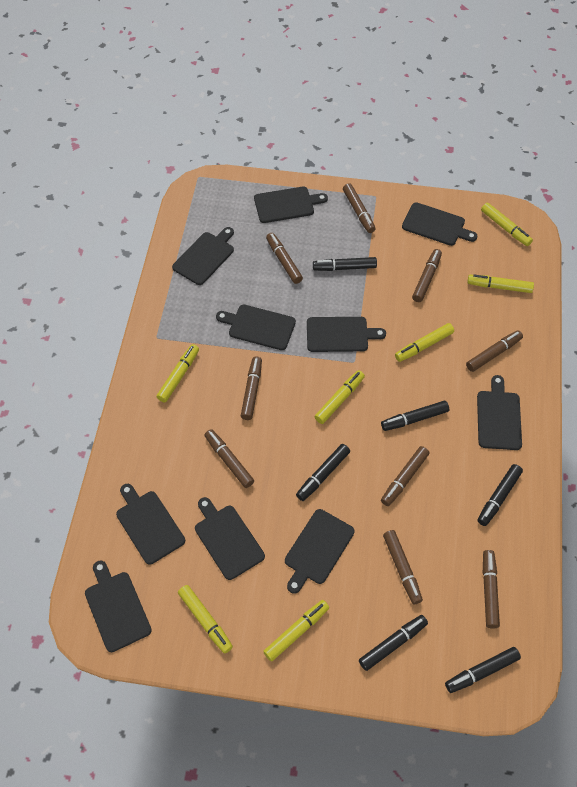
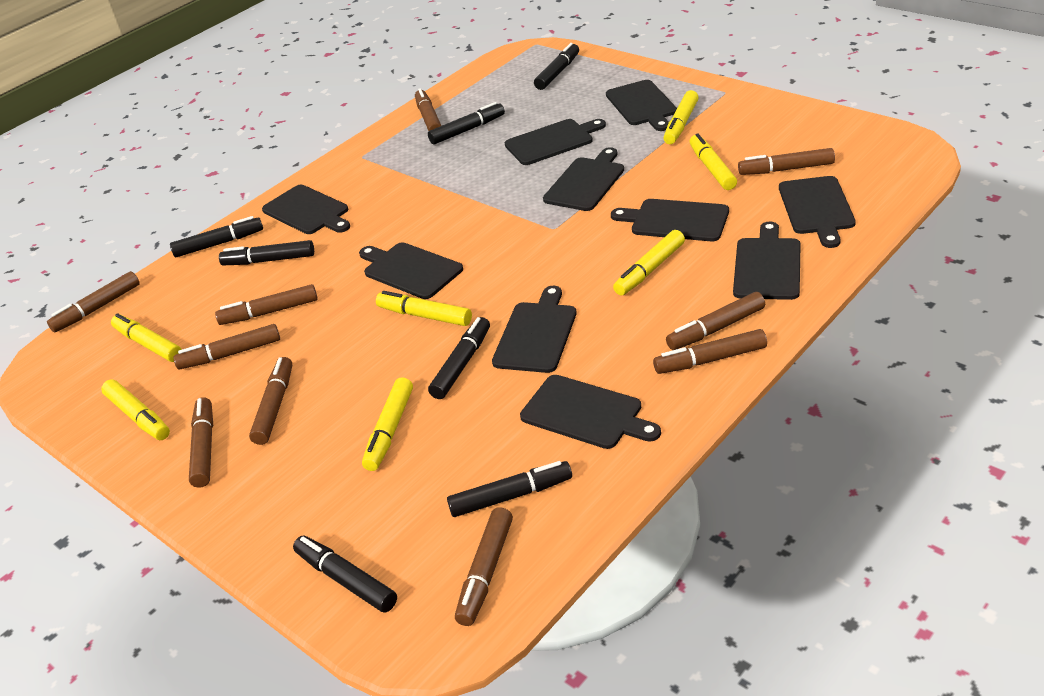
black marker: [296,444,350,501] [313,257,377,271] [359,615,428,671] [381,401,449,431] [445,647,521,693] [477,464,523,526] = 6 -> [170,216,263,257] [219,240,314,265] [293,536,397,613] [428,102,505,145] [428,317,490,399] [447,461,572,517] [534,43,579,90] = 7
brown marker: [205,429,254,488] [241,356,262,420] [266,233,303,284] [343,183,376,233] [381,446,429,506] [383,530,423,604] [412,249,442,302] [466,330,523,372] [483,550,500,629] = 9 -> [47,271,140,332] [173,324,280,370] [189,397,213,488] [215,284,318,325] [249,357,292,445] [415,88,441,131] [455,507,513,626] [653,329,767,374] [666,292,765,350] [738,148,835,175] = 10

